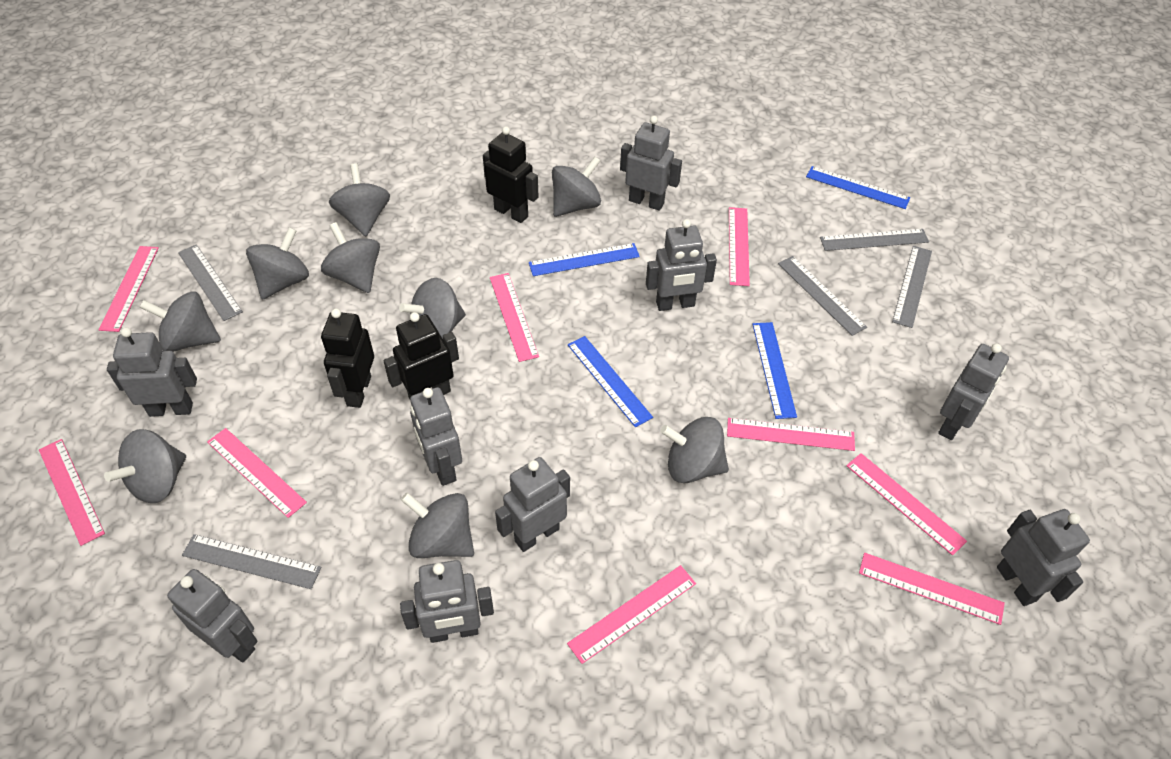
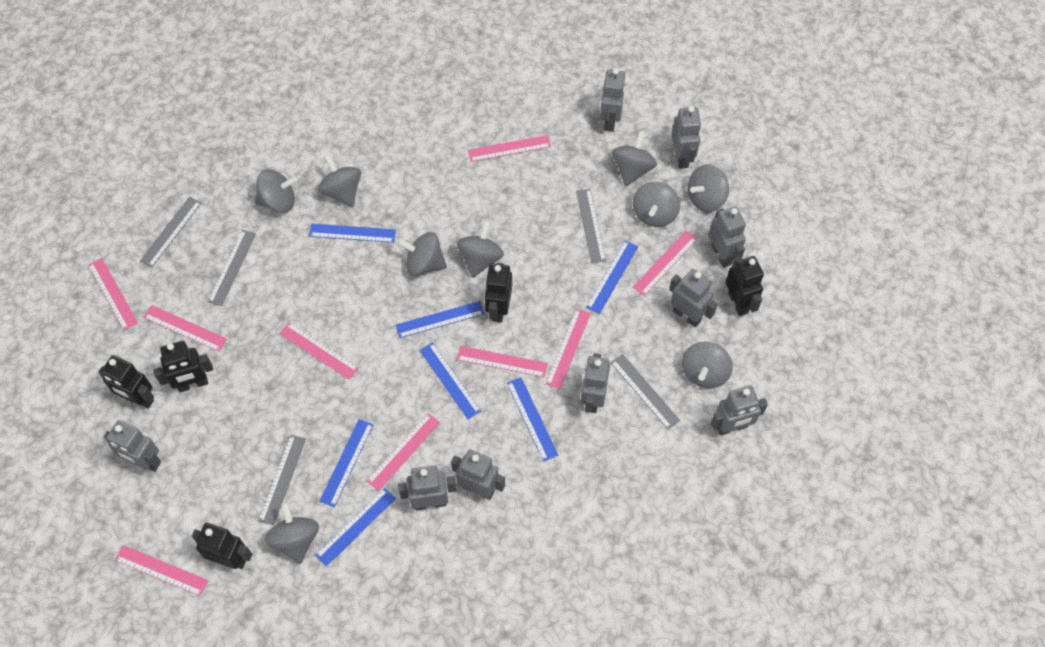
black robot: [321,308,374,408] [383,312,459,399] [483,126,539,223] = 3 -> [98,355,154,409] [153,341,213,392] [192,523,252,569] [485,263,512,322] [725,256,764,316] = 5
blue ruler: [529,243,640,276] [568,336,653,427] [752,322,797,419] [806,166,910,209] = 4 -> [309,224,396,243] [315,488,396,567] [320,419,374,507] [396,301,485,338] [419,342,481,419] [507,377,558,461] [586,240,638,314] = 7

